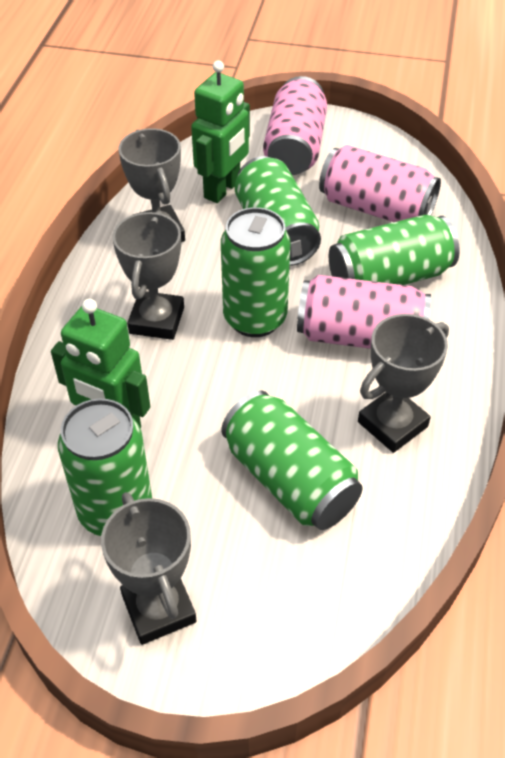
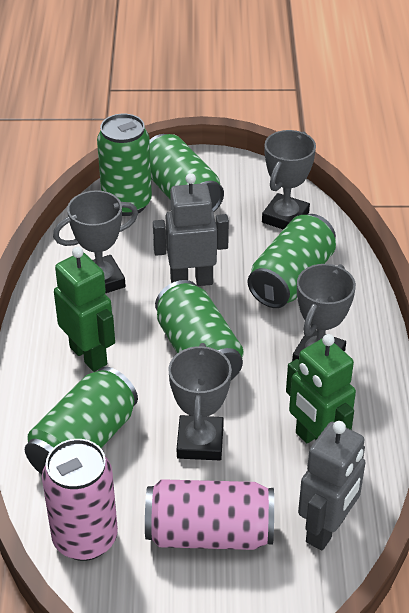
grey robot: none = 0 -> [153,173,229,286] [298,421,366,551] = 2
pink can: [263,76,327,175] [297,275,431,349] [319,145,441,222] = 3 -> [42,439,118,561] [145,479,274,550] = 2

